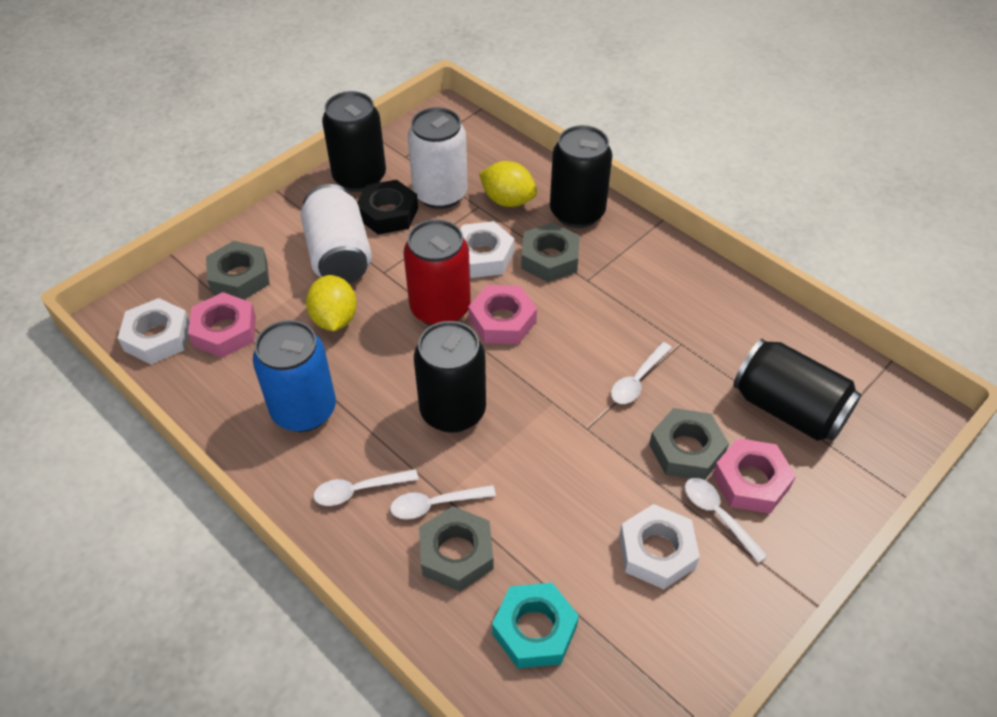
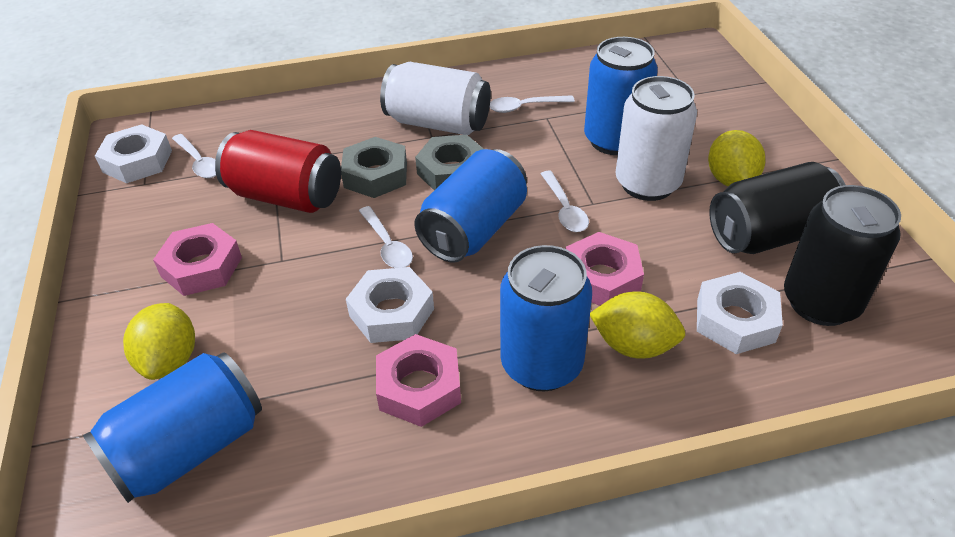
black can: [322,91,386,192] [414,321,486,433] [550,125,612,228] [733,339,862,441] = 4 -> [709,162,846,254] [784,185,901,326] = 2
black nut: [357,180,418,234] = 1 -> none = 0
blue can: [253,320,336,432] = 1 -> [83,352,262,503] [414,149,527,263] [500,245,592,391] [584,37,658,155] = 4
grey nut: [206,241,270,300] [419,506,494,592] [521,222,580,282] [649,408,729,480] = 4 -> [341,137,407,198] [415,135,484,190] = 2
turquoise nut: [492,583,579,668] = 1 -> none = 0
yellow lemon: [306,275,357,331] [479,161,537,207] = 2 -> [123,303,195,380] [590,291,685,359] [708,130,766,186] = 3

